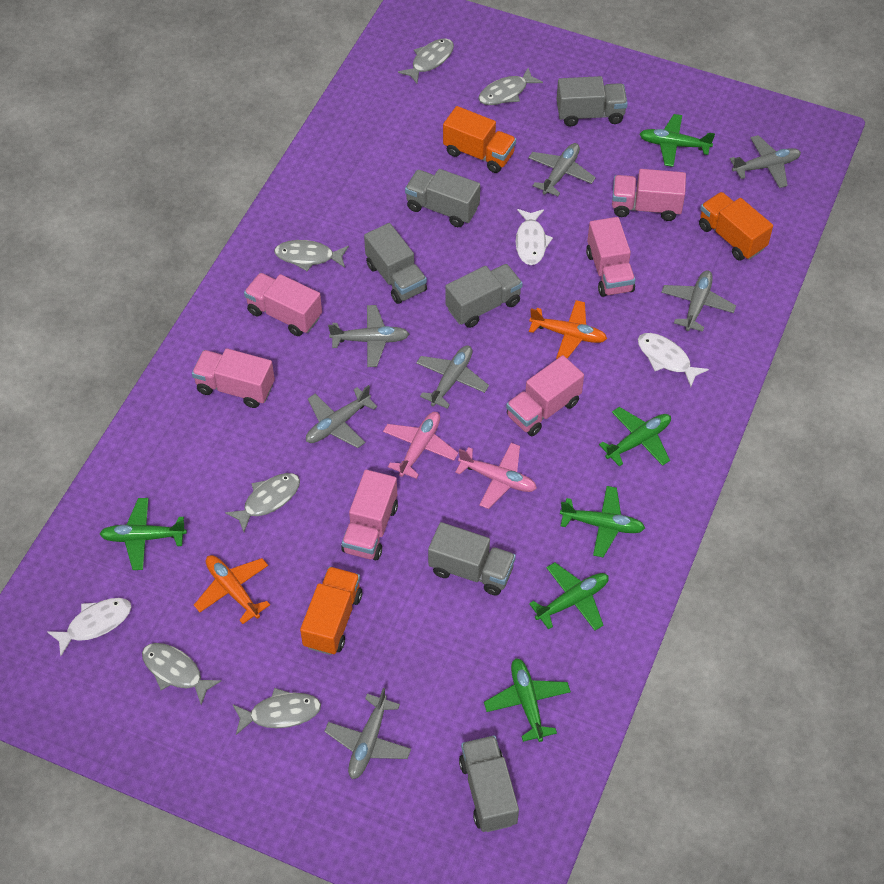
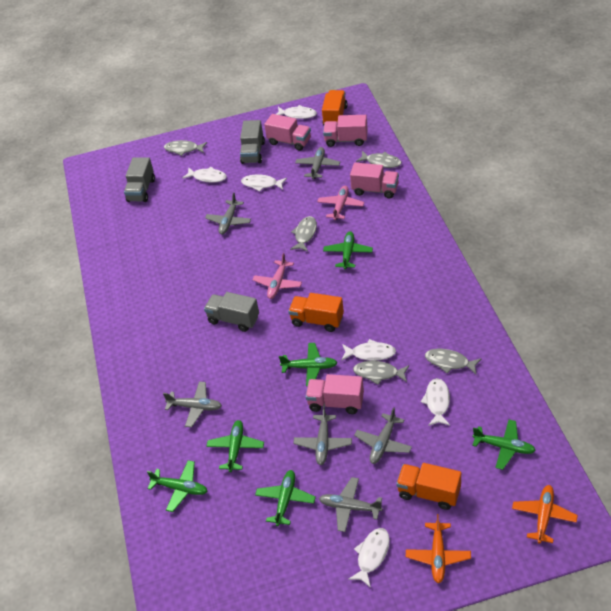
grey fish: [142,643,222,705] [225,473,300,532] [232,688,321,735] [274,240,349,271] [398,38,454,84] [478,68,543,105] = 6 -> [164,140,207,156] [290,216,317,252] [353,361,409,385] [356,151,402,168] [425,349,482,374] = 5
grey plane: [306,385,378,448] [324,688,411,779] [328,305,409,367] [416,346,489,409] [528,143,596,196] [661,270,736,332] [730,135,801,188] = 7 -> [163,381,222,427] [205,193,251,234] [293,406,352,465] [295,147,340,179] [319,477,383,532] [354,407,412,464] = 6
grey truck: [364,223,427,304] [405,169,480,227] [428,522,516,595] [445,264,523,328] [459,735,519,832] [557,76,628,126] = 6 -> [124,157,155,202] [204,292,259,332] [240,120,265,164] = 3
pink truck: [192,348,275,408] [244,273,322,336] [341,470,398,560] [506,355,584,436] [586,217,635,297] [612,169,686,221] = 6 -> [264,114,311,151] [305,374,364,414] [323,115,368,147] [350,163,399,198] = 4
white fish: [47,598,131,656] [516,209,553,265] [638,333,709,387] = 3 -> [182,167,227,183] [241,175,287,192] [276,105,317,119] [341,339,396,361] [348,528,390,588] [421,378,450,426] = 6

